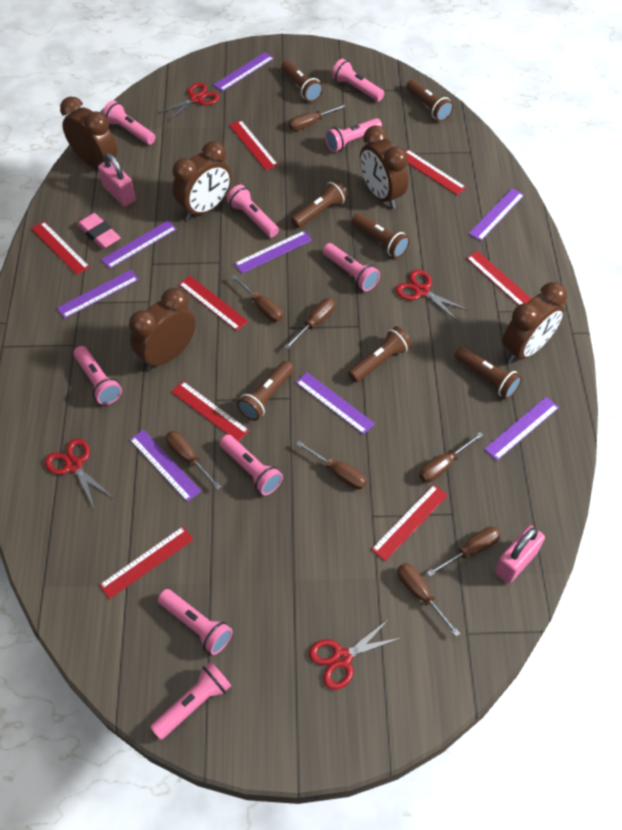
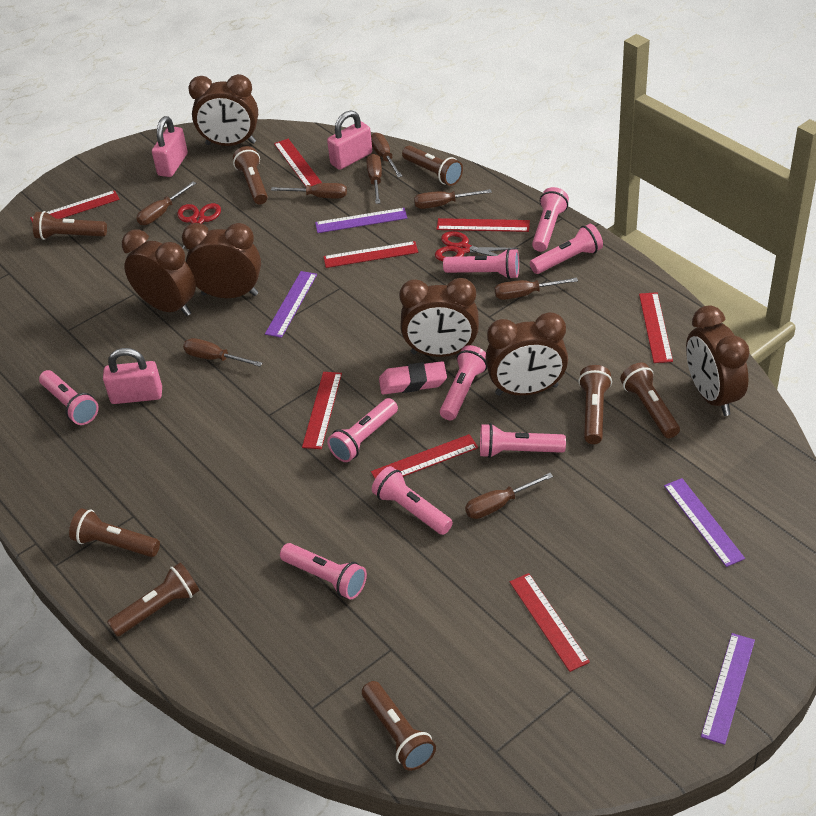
brown clock: [60,97,117,169] [129,288,196,370] [172,141,232,220] [360,125,409,209] [502,282,567,363] = 5 -> [122,229,196,316] [182,223,261,298] [188,74,258,146] [399,278,479,357] [485,312,568,396] [686,305,750,416] = 6
brown flashlight: [237,361,294,421] [281,60,323,102] [291,179,348,228] [348,326,412,382] [352,213,410,258] [406,79,454,121] [455,346,522,399] = 7 -> [33,211,107,240] [69,508,160,557] [107,563,199,637] [233,146,268,204] [362,681,436,771] [402,146,463,186] [578,365,612,444] [620,362,680,438] = 8
pink padlock: [98,153,136,206] [495,525,545,584] = 2 -> [103,348,162,404] [152,116,188,177] [327,110,372,170] = 3
purple ruler: [57,270,139,319] [101,221,177,269] [129,430,201,502] [213,52,274,91] [234,231,312,274] [296,372,375,435] [468,188,524,241] [484,397,559,460] = 8 -> [265,271,317,338] [315,208,407,233] [664,478,745,567] [701,633,755,745] = 4
red scissors: [45,438,112,507] [157,82,219,122] [309,618,403,690] [396,270,468,321] = 4 -> [177,203,221,249] [435,231,519,261] = 2

